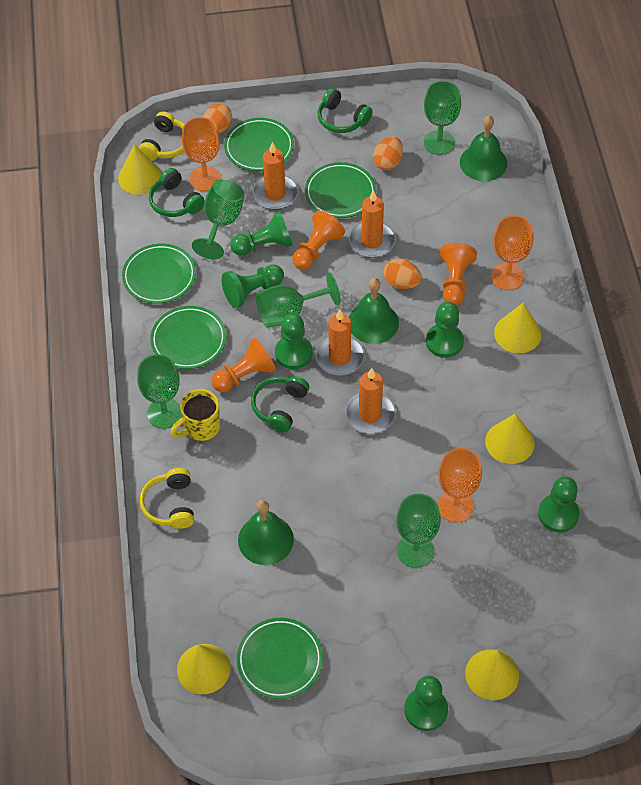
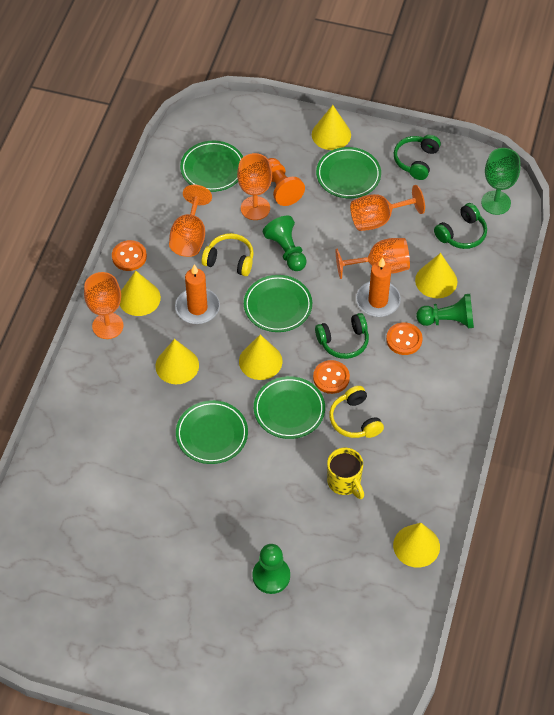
green bell: [238,500,294,565] [349,278,399,344] [460,115,507,181] = 3 -> none = 0
green goblet: [137,354,182,429] [192,180,244,260] [256,272,341,328] [396,493,441,568] [424,81,461,155] = 5 -> [481,148,520,215] = 1
green pawn: [222,264,284,308] [230,211,292,256] [275,314,313,369] [404,675,448,731] [426,302,464,358] [538,477,579,533] = 6 -> [252,544,290,594] [263,215,307,271] [416,294,474,328] = 3
orange button: none = 0 -> [112,240,147,271] [313,360,350,394] [386,322,423,355] = 3
orange candle: [252,142,298,210] [315,309,365,376] [345,368,396,434] [348,190,396,258] = 4 -> [175,264,220,324] [356,257,401,317] = 2
orange egg: [203,104,232,133] [373,136,403,170] [383,258,422,289] = 3 -> none = 0
orange goblet: [182,117,221,191] [438,448,482,523] [491,216,533,290] = 3 -> [84,272,124,339] [169,185,212,257] [237,153,272,220] [336,238,410,279] [350,185,425,231] = 5
orange pawn: [212,338,276,392] [293,211,345,270] [440,243,477,306] = 3 -> [268,158,305,206] = 1
yellow cone: [118,144,162,195] [177,644,231,694] [465,649,519,700] [485,413,535,464] [494,303,541,353] = 5 -> [120,271,161,316] [155,339,199,384] [239,335,282,380] [312,105,351,150] [393,523,440,568] [415,253,457,298] = 6

